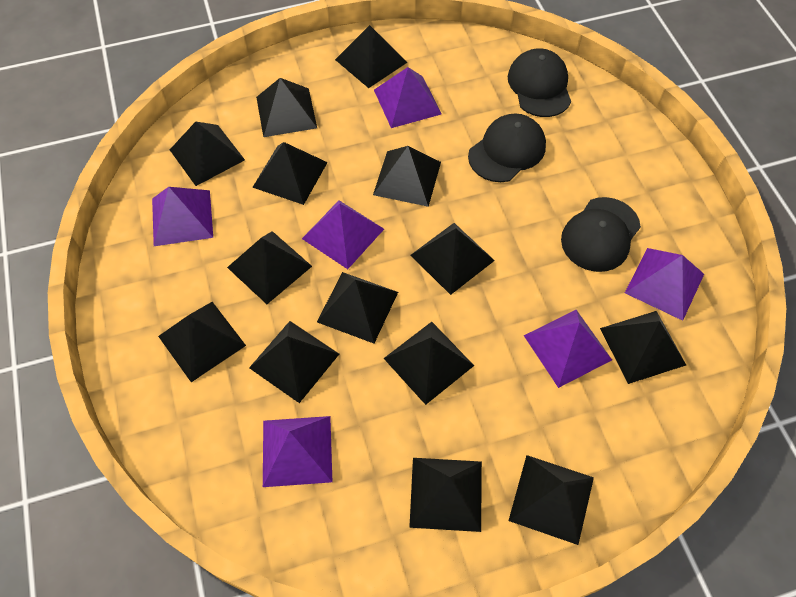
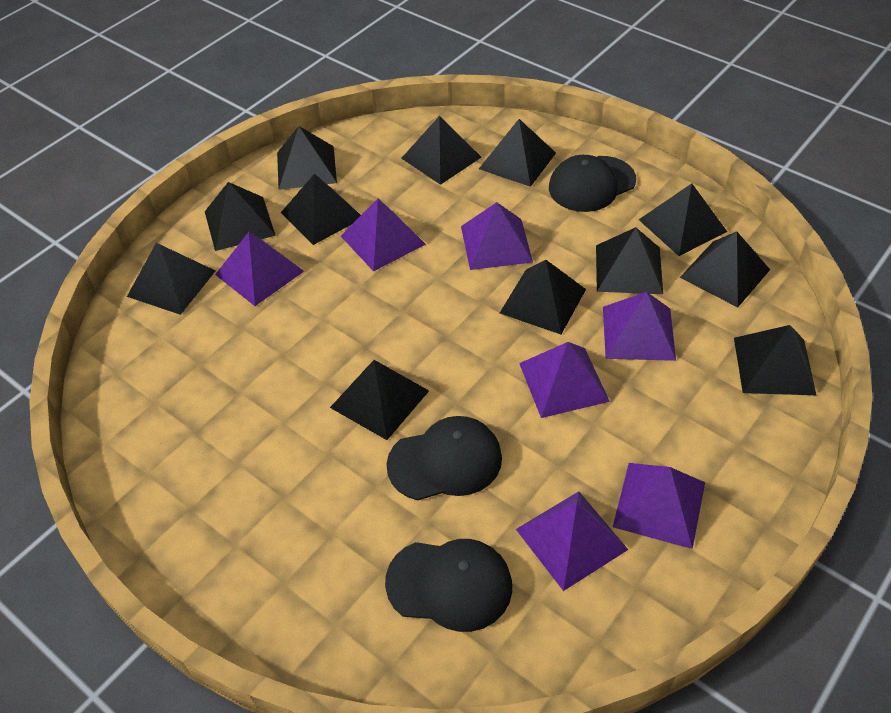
black pyramid: [158,302,246,382] [170,122,245,186] [227,231,312,304] [249,321,339,403] [252,142,328,205] [256,78,317,137] [317,272,398,343] [335,25,407,88] [373,146,441,207] [384,322,474,405] [409,458,482,532] [410,223,495,295] [508,455,594,545] [600,311,686,384] = 14 -> [127,243,215,315] [205,182,276,251] [277,126,337,190] [281,174,361,245] [330,360,429,440] [401,116,482,185] [479,119,556,187] [500,260,586,334] [596,227,663,294] [639,183,727,256] [680,231,770,307] [734,325,816,395] = 12
purple pyramid: [152,187,213,246] [263,416,332,487] [302,200,384,269] [374,67,441,128] [524,310,612,388] [625,248,704,321] = 6 -> [215,232,304,306] [341,199,426,271] [461,202,533,270] [516,491,628,591] [519,342,610,418] [603,292,676,361] [613,463,705,549] = 7

